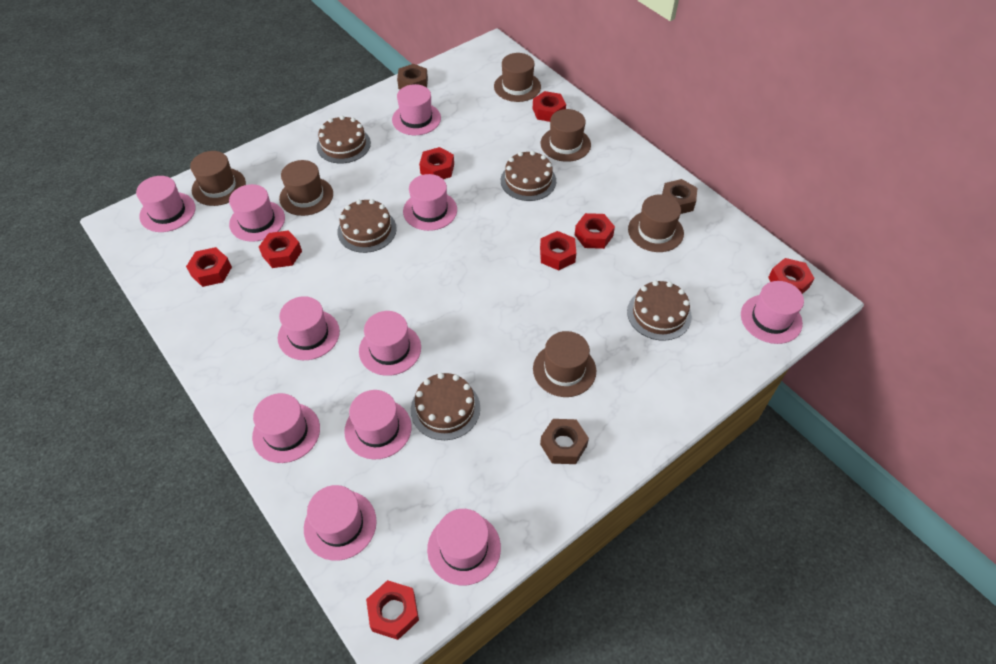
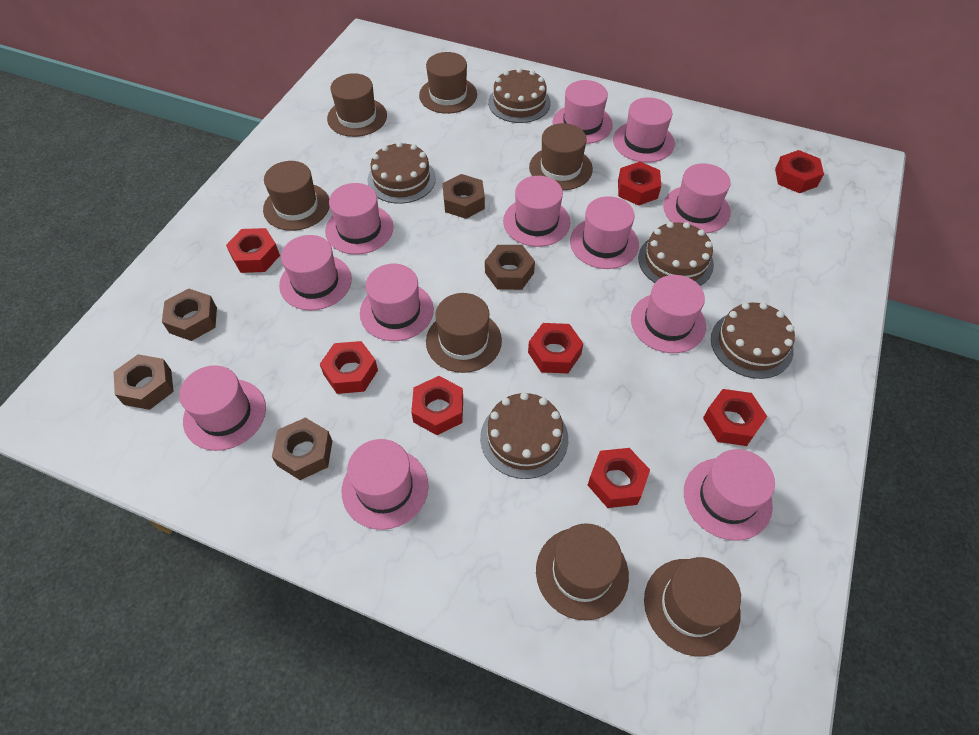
brown hat: [190,151,246,206] [279,160,333,216] [494,53,541,102] [533,331,596,397] [541,109,591,162] [628,195,684,252] = 6 -> [263,161,330,231] [327,73,387,137] [419,52,477,114] [426,293,502,373] [529,123,593,190] [536,523,629,621] [644,557,741,657] = 7
brown nut: [397,64,428,89] [540,419,589,464] [662,179,697,214] = 3 -> [114,354,174,410] [162,288,217,341] [272,417,332,480] [443,174,485,219] [485,245,535,290] = 5
pink hat: [136,176,196,232] [229,184,285,242] [252,393,320,463] [278,296,340,360] [304,485,377,561] [344,390,412,460] [359,311,421,376] [392,84,441,135] [403,174,457,231] [427,509,501,585] [741,281,804,344] = 11 -> [179,365,266,451] [279,235,352,310] [325,183,393,255] [342,439,429,530] [360,264,434,341] [503,176,571,247] [552,80,613,144] [570,196,639,269] [613,97,675,163] [631,275,706,353] [663,163,731,234] [684,449,775,541] = 12

